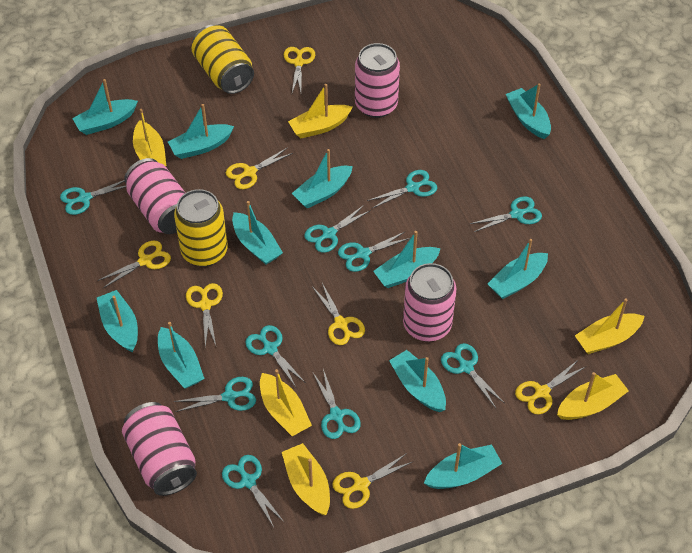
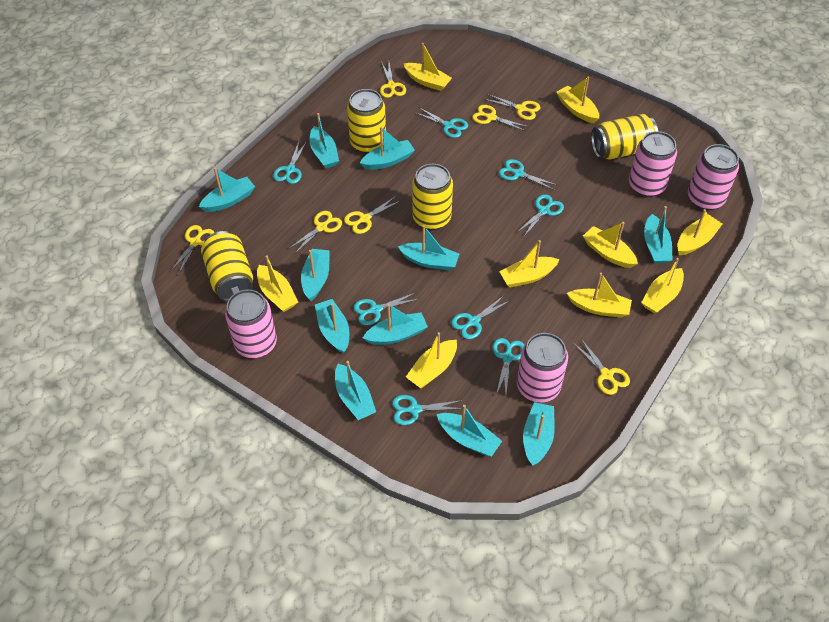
turquoise scissors: [60,180,126,215] [174,377,256,412] [222,455,284,527] [245,325,306,387] [304,205,371,253] [313,369,361,439] [338,231,410,272] [367,170,437,208] [441,343,504,408] [470,196,542,232] = 10 -> [273,142,306,184] [353,293,419,325] [392,395,463,425] [414,108,468,138] [451,296,511,339] [493,338,524,395] [499,159,557,190] [516,194,564,238] = 8
yellow boat: [133,109,166,166] [260,369,312,436] [282,443,330,515] [288,84,352,138] [557,372,629,420] [575,298,645,354] = 6 -> [257,255,298,312] [404,43,452,91] [406,332,457,388] [499,240,560,288] [557,76,599,123] [567,273,632,318] [583,222,638,268] [641,258,684,314] [677,209,722,255] = 9
yellow can: [174,189,228,267] [192,25,254,94] = 2 -> [201,231,253,302] [347,89,386,154] [412,164,453,230] [591,114,658,160] = 4

